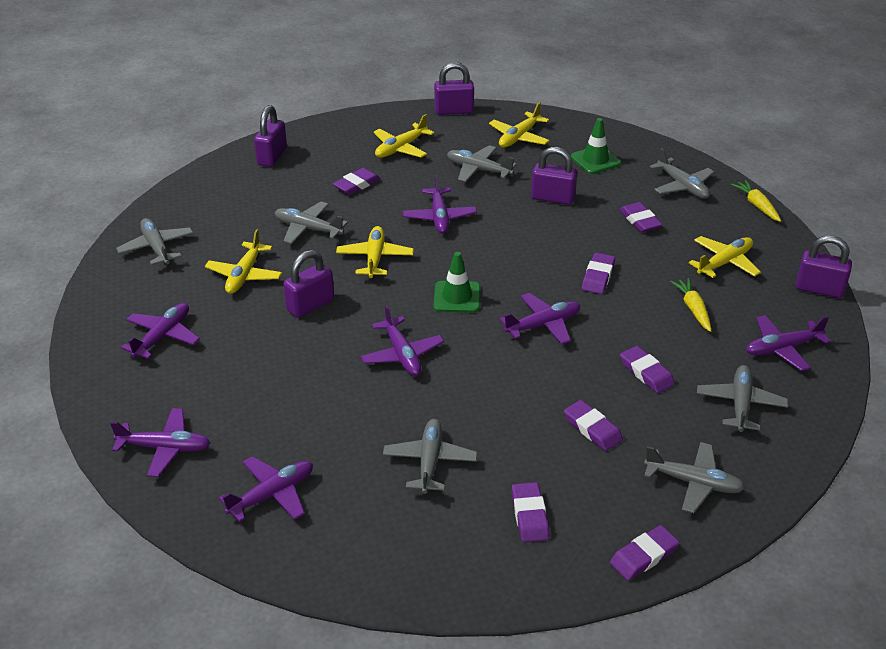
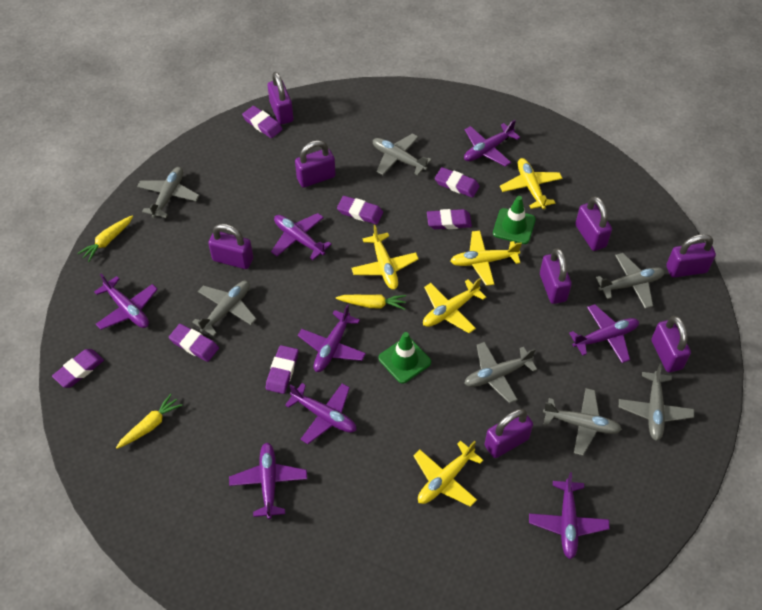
purple padlock: [254,105,287,167] [283,250,334,318] [434,62,474,115] [531,147,577,205] [796,235,852,298] = 5 -> [208,224,253,269] [268,72,293,125] [295,140,336,188] [485,409,533,458] [540,248,572,304] [575,196,612,251] [651,316,691,372] [666,234,716,278] = 8
purple plane: [110,408,211,477] [121,303,200,359] [219,456,313,522] [361,305,444,376] [403,174,477,234] [500,293,581,344] [746,315,831,371] = 7 -> [94,274,158,330] [229,443,307,519] [271,213,332,260] [285,383,357,444] [298,304,366,372] [464,120,520,167] [529,472,610,559] [569,304,639,363] = 8
yellow carrot: [670,278,711,332] [731,180,781,222] = 2 -> [77,215,133,262] [116,394,182,449] [336,294,406,310] = 3

